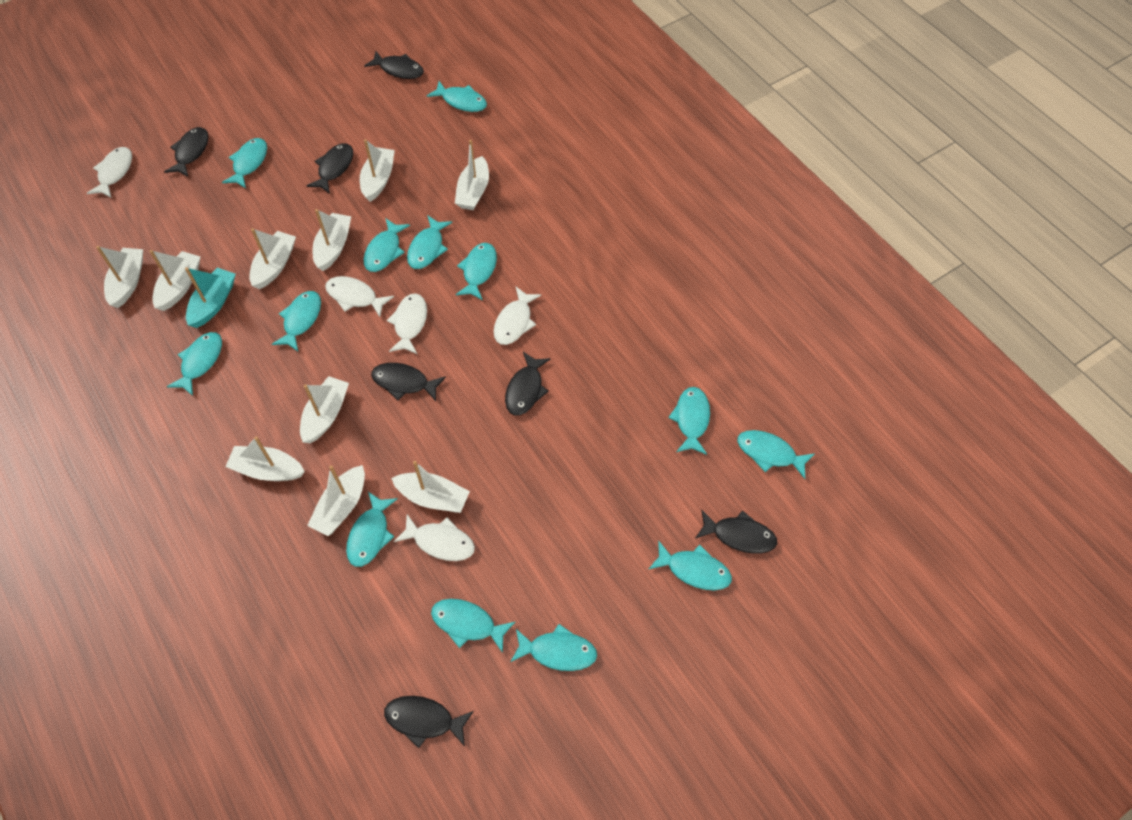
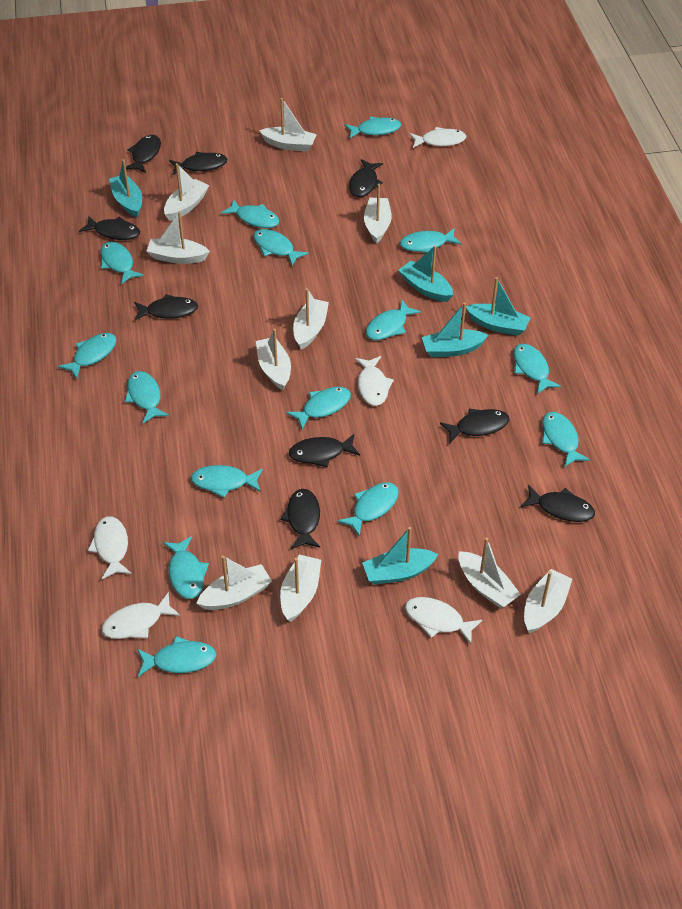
black fish: [164,127,208,177] [307,143,353,194] [364,51,424,79] [371,363,446,401] [384,696,474,748] [505,352,551,415] [695,510,777,554] = 7 -> [79,216,140,240] [126,135,161,173] [134,294,198,321] [169,152,227,175] [280,489,320,549] [289,434,360,467] [349,159,383,197] [440,409,509,443] [521,485,595,522] = 9
turquoise boat: [185,267,236,328] = 1 -> [109,159,142,217] [362,527,438,585] [398,245,453,302] [422,302,488,357] [466,277,531,336] = 5
turquoise fish: [167,332,222,396] [222,138,267,188] [272,291,321,351] [346,492,398,567] [363,219,410,272] [407,215,452,269] [427,81,487,112] [431,599,515,653] [456,243,497,300] [510,624,597,671] [649,540,732,590] [668,387,710,455] [737,430,815,479] = 13 -> [58,333,116,379] [100,242,144,285] [125,371,169,423] [137,636,217,677] [163,536,209,599] [191,465,263,498] [221,199,280,228] [253,229,309,266] [286,387,351,429] [337,482,399,537] [345,117,401,139] [366,300,421,340] [400,228,462,253] [513,344,561,394] [542,412,590,467] = 15

